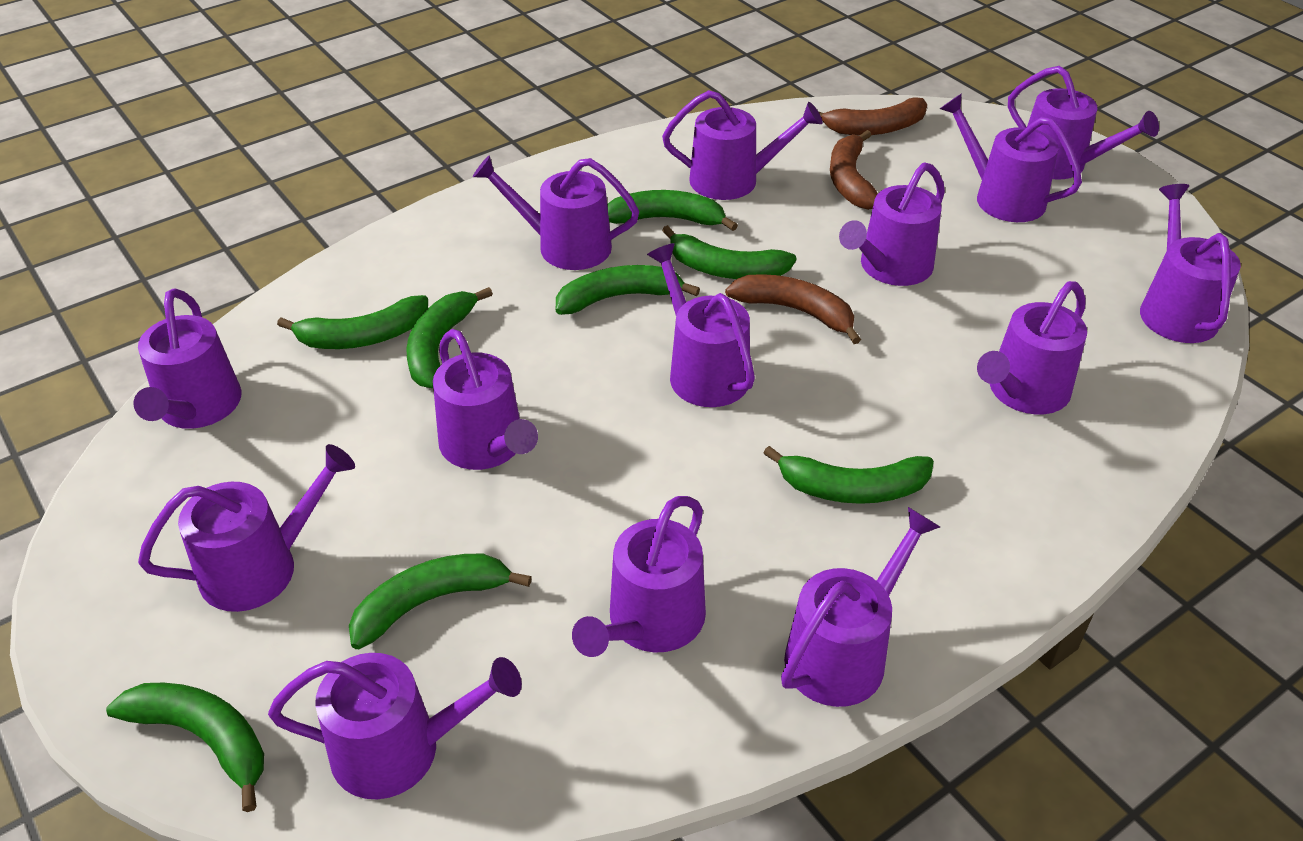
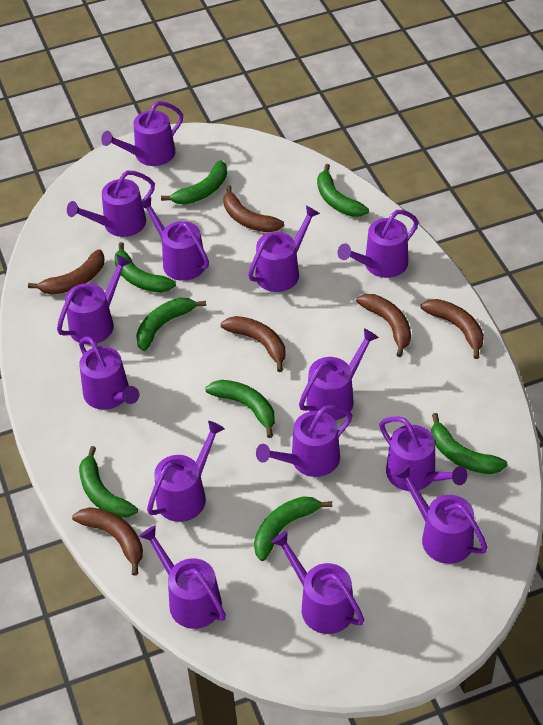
brown banana: [725,274,861,344] [818,97,927,135] [830,130,878,210] = 3 -> [28,249,105,295] [72,507,143,576] [221,316,285,372] [224,185,284,233] [356,294,411,357] [421,299,484,359] = 6

